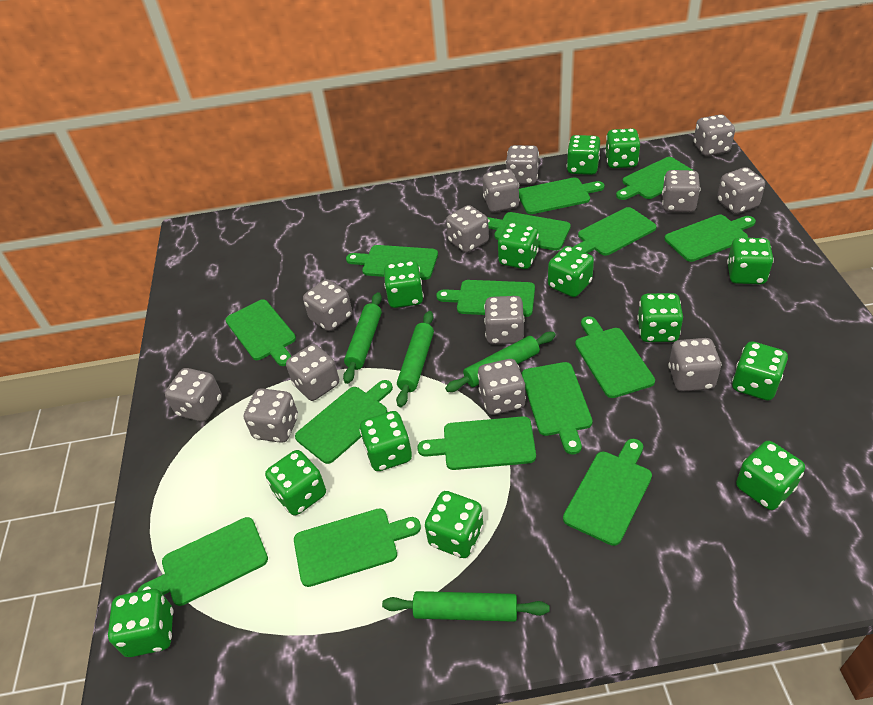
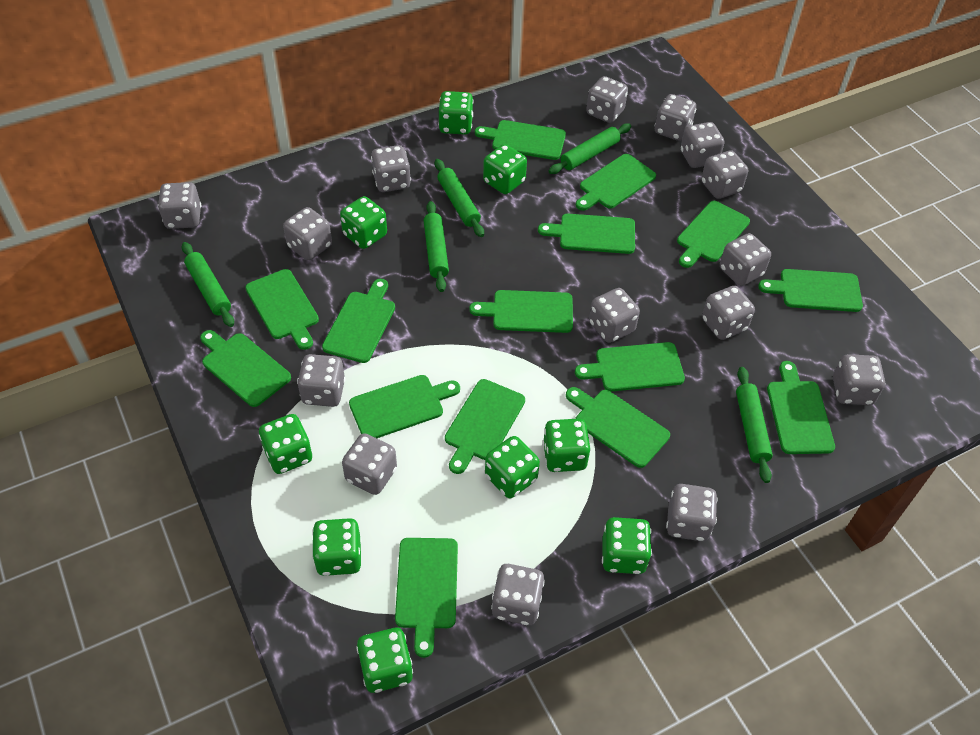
green dice: [108,589,174,657] [265,450,326,516] [360,411,412,471] [384,260,424,308] [425,491,483,558] [498,222,539,269] [548,246,594,297] [567,135,600,175] [605,128,640,168] [637,293,683,342] [727,237,774,284] [732,341,788,401] [736,441,805,510] = 13 -> [259,414,312,474] [312,518,362,576] [340,196,387,249] [356,628,413,693] [438,91,474,135] [483,144,527,194] [485,436,540,498] [543,419,591,472] [602,517,652,574] = 9
green rolling pin: [343,292,382,384] [382,591,550,622] [396,311,434,407] [445,332,556,392] = 4 -> [182,242,234,327] [424,201,449,292] [435,159,484,237] [549,123,631,174] [736,367,773,483] = 5
grey dice: [165,368,222,422] [244,388,298,443] [286,344,339,401] [303,279,352,331] [446,205,489,253] [478,359,526,415] [483,169,519,212] [484,296,525,344] [506,145,539,185] [662,170,701,212] [668,338,721,392] [694,114,735,156] [717,167,765,214] = 13 -> [158,182,201,229] [283,207,332,260] [297,354,346,407] [342,433,397,495] [371,145,411,192] [491,564,545,625] [586,76,628,123] [589,288,640,343] [655,94,696,141] [666,484,718,541] [681,122,724,168] [701,150,748,199] [702,286,755,340] [720,233,771,286] [833,354,885,405] = 15

